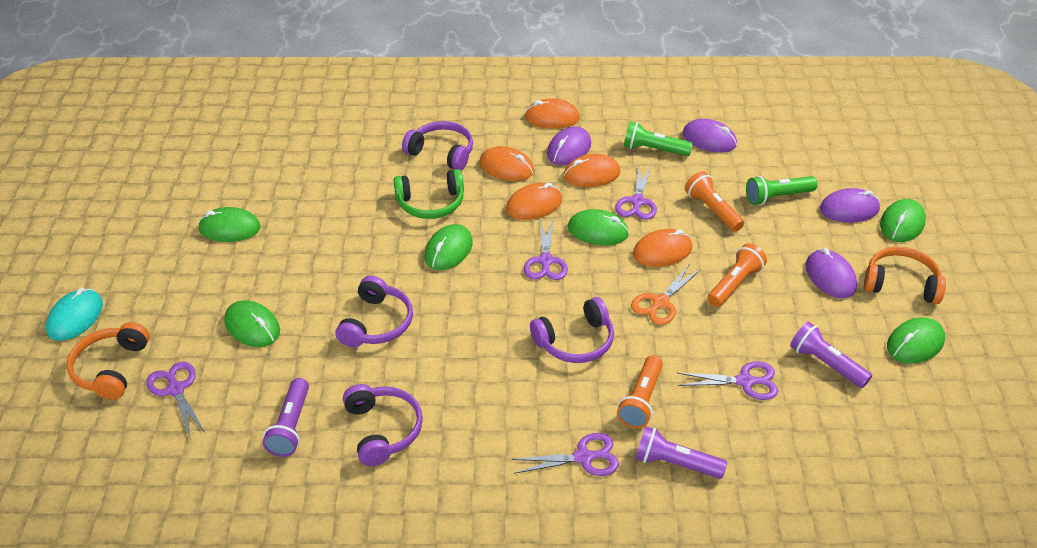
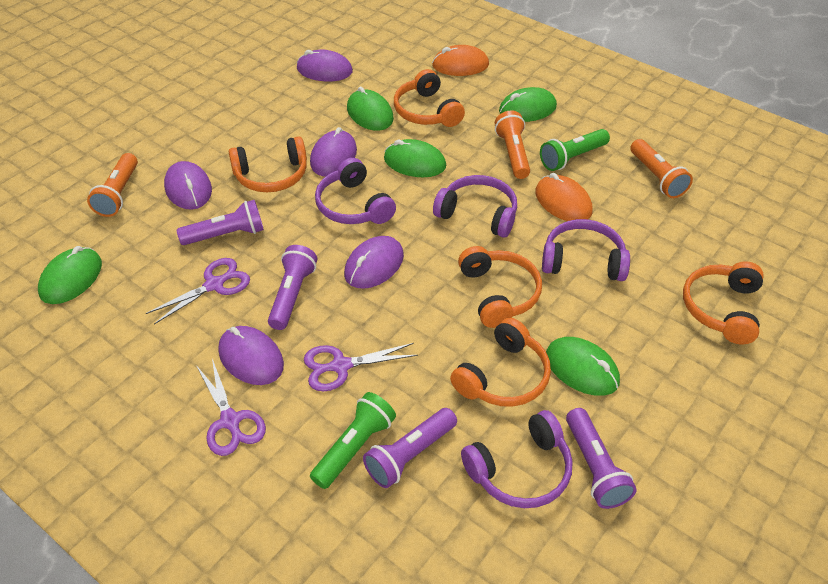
green headphones: [394,169,464,219] = 1 -> none = 0
green mouse: [198,207,261,242] [224,300,280,347] [424,224,473,270] [568,209,629,245] [880,199,926,242] [887,317,945,364] = 6 -> [38,246,102,304] [347,87,394,131] [384,139,446,177] [499,87,557,122] [546,337,620,396] = 5
orange headphones: [67,322,150,400] [864,247,946,304] = 2 -> [229,136,307,192] [394,69,465,127] [450,318,551,407] [458,246,542,328] [683,261,764,344] = 5
orange mouse: [480,146,534,181] [506,183,562,220] [524,98,580,129] [563,154,621,187] [633,229,692,267] = 5 -> [432,45,489,76] [535,173,593,221] = 2
orange scissors: [631,265,701,325] = 1 -> none = 0
purple flashlight: [263,378,309,457] [635,426,727,479] [790,321,872,388] = 3 -> [177,200,264,245] [268,245,317,330] [363,408,457,488] [566,408,637,509] = 4
purple mouse: [547,126,591,165] [682,119,737,153] [805,248,857,298] [820,188,880,223] = 4 -> [164,161,212,210] [218,326,284,385] [297,49,353,82] [310,127,357,177] [344,236,404,289] = 5
purple scissors: [146,362,206,437] [511,433,619,476] [524,219,568,280] [615,166,657,220] [678,361,778,400] = 5 -> [146,258,250,324] [196,359,266,456] [304,343,418,392] = 3
turquoise mouse: [46,288,103,341] = 1 -> none = 0

